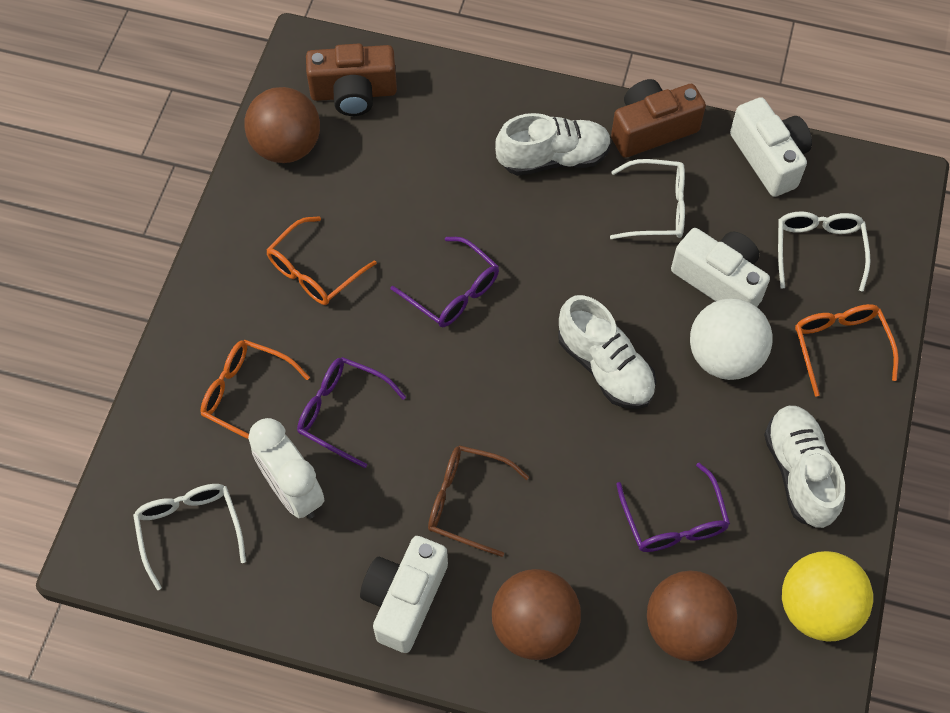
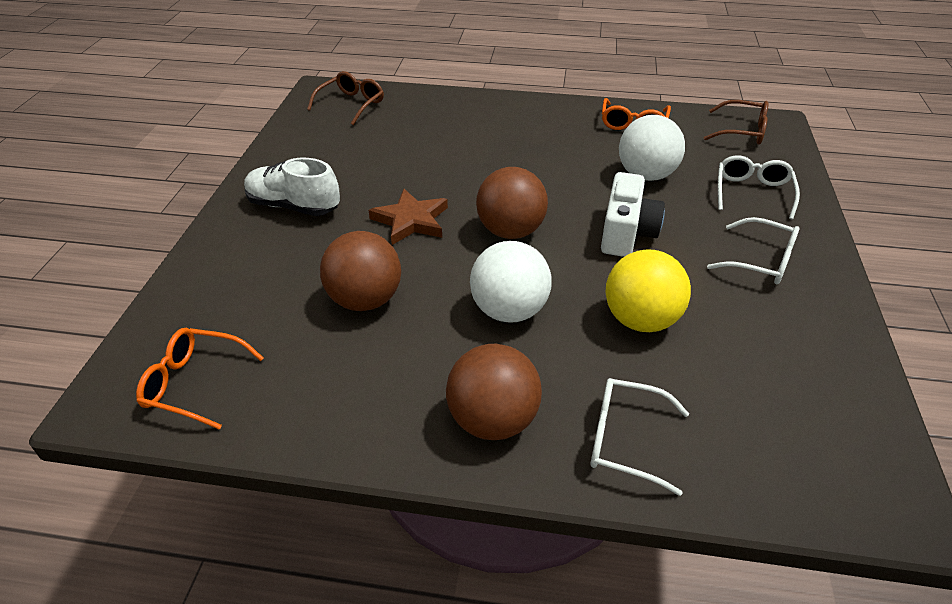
brown camera: [306,44,397,116] [611,79,706,158] = 2 -> none = 0
brown glasses: [428,445,529,557] = 1 -> [307,71,384,125] [704,100,768,145] = 2
brown star: none = 0 -> [369,189,448,245] = 1
orange glasses: [200,340,310,439] [266,216,377,305] [795,304,899,397] = 3 -> [136,328,264,430] [602,98,671,130] = 2
purple glasses: [297,357,406,468] [391,237,499,327] [616,463,730,552] = 3 -> none = 0
white ball: [690,299,772,380] = 1 -> [470,241,551,323] [619,115,685,181] = 2
white camera: [360,536,448,653] [671,228,770,307] [730,97,812,197] = 3 -> [601,172,665,257] = 1
white clock: [248,418,325,519] = 1 -> none = 0
white shoe: [495,113,612,176] [558,295,656,409] [764,406,845,528] = 3 -> [244,158,340,216] = 1

